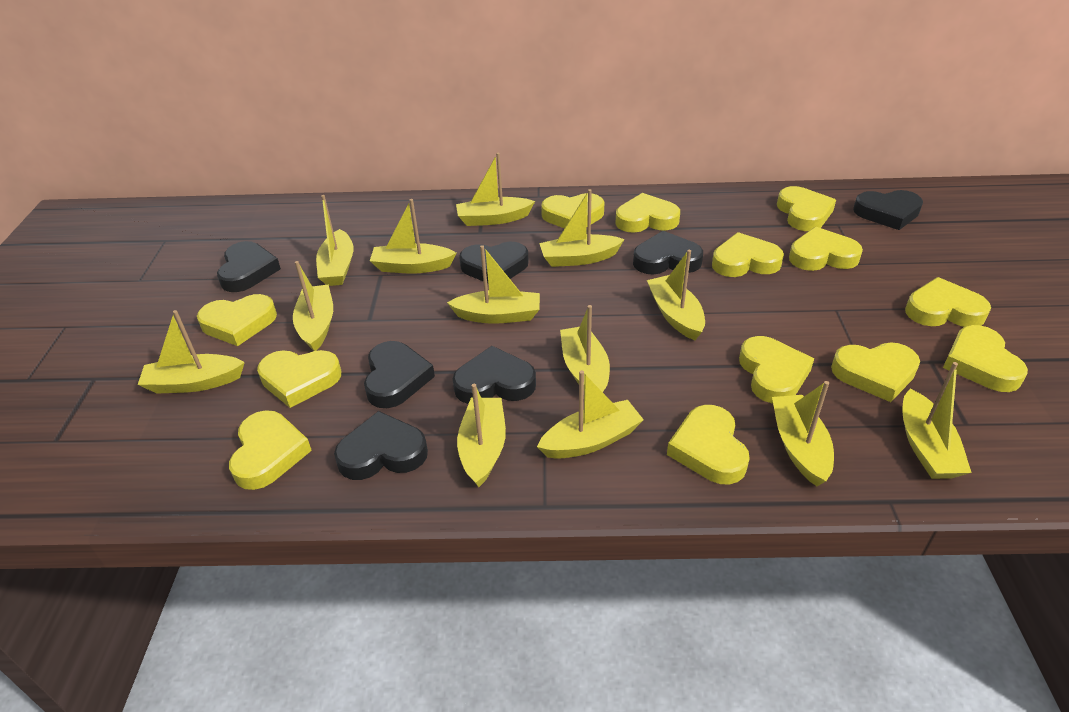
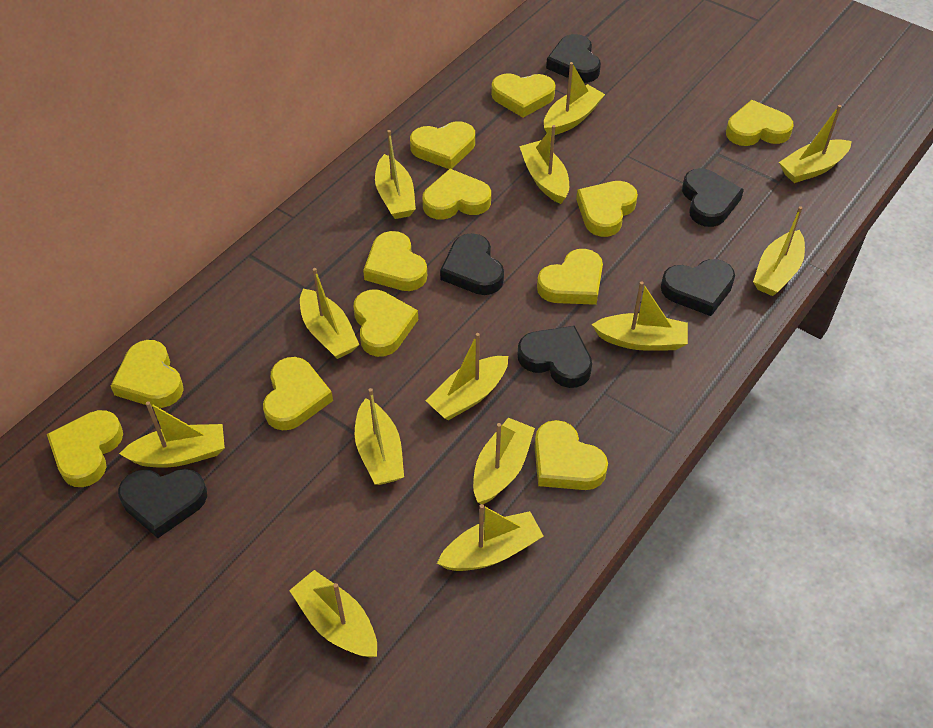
black heart: [217,241,281,292] [334,411,428,480] [364,341,435,408] [453,346,536,404] [459,242,529,283] [633,231,703,275] [853,190,923,230] = 7 -> [118,469,207,538] [440,233,504,295] [518,326,592,388] [546,34,601,83] [661,259,735,316] [682,168,744,227] = 6
yellow heart: [197,294,277,346] [229,410,312,490] [257,350,341,408] [541,193,605,228] [615,193,680,233] [667,405,750,485] [712,232,784,277] [739,336,814,404] [777,186,836,231] [789,227,863,271] [831,342,920,402] [905,277,991,327] [943,325,1028,392] = 13 -> [47,410,123,487] [111,340,184,408] [263,357,333,431] [353,290,418,357] [363,231,427,291] [410,121,475,169] [423,169,491,220] [491,73,556,118] [535,420,608,490] [537,249,603,305] [576,181,638,237] [726,100,794,146] = 12

